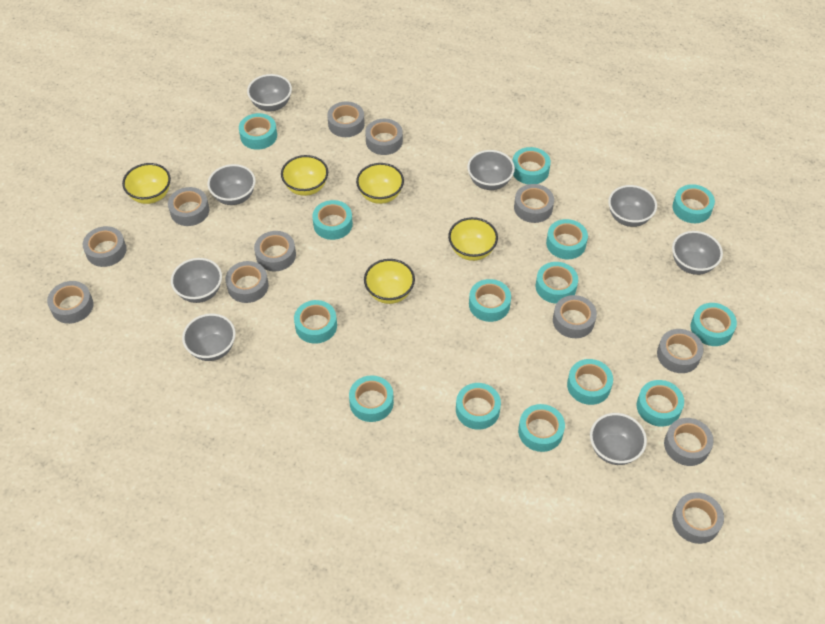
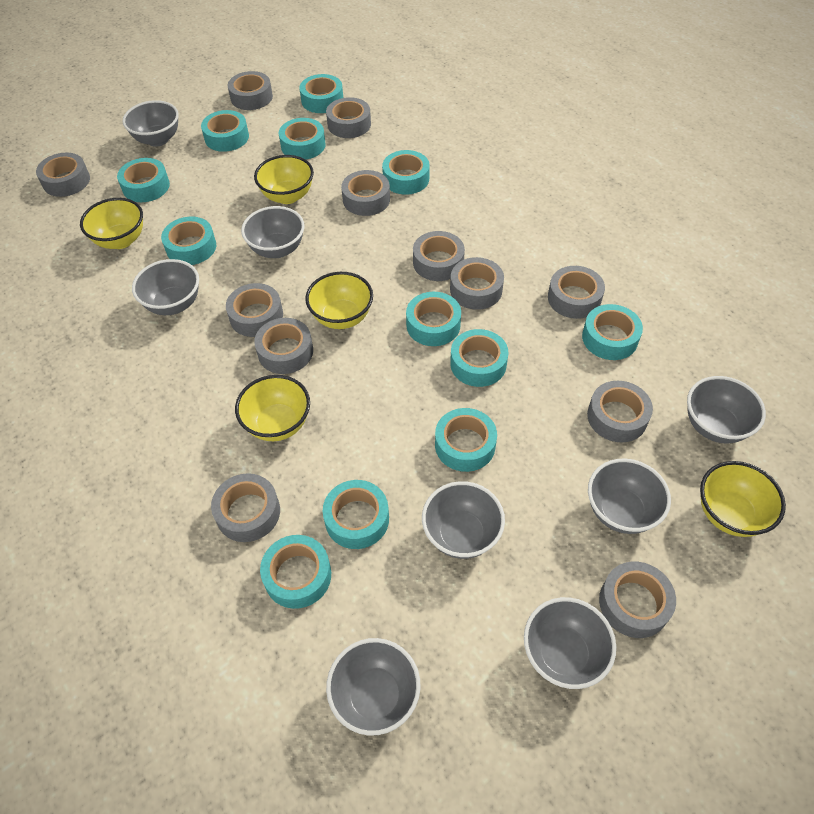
turquoise tape: [239,113,277,150] [294,300,337,344] [312,200,353,240] [349,375,394,422] [456,383,501,430] [469,279,511,322] [512,147,551,184] [518,404,565,452] [536,262,578,304] [546,219,588,259] [567,359,613,405] [637,380,684,427] [672,184,715,223] [690,303,737,346] = 14 -> [117,158,170,202] [161,217,216,265] [201,110,249,152] [260,535,331,609] [279,118,326,160] [299,74,343,113] [323,480,389,549] [382,150,430,195] [406,292,461,346] [435,408,497,472] [450,329,508,387] [582,304,643,360] = 12

